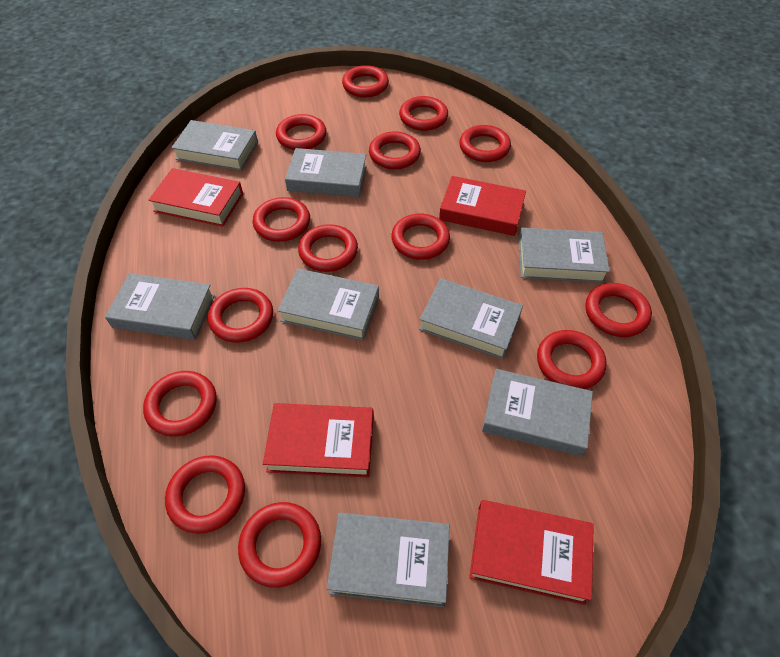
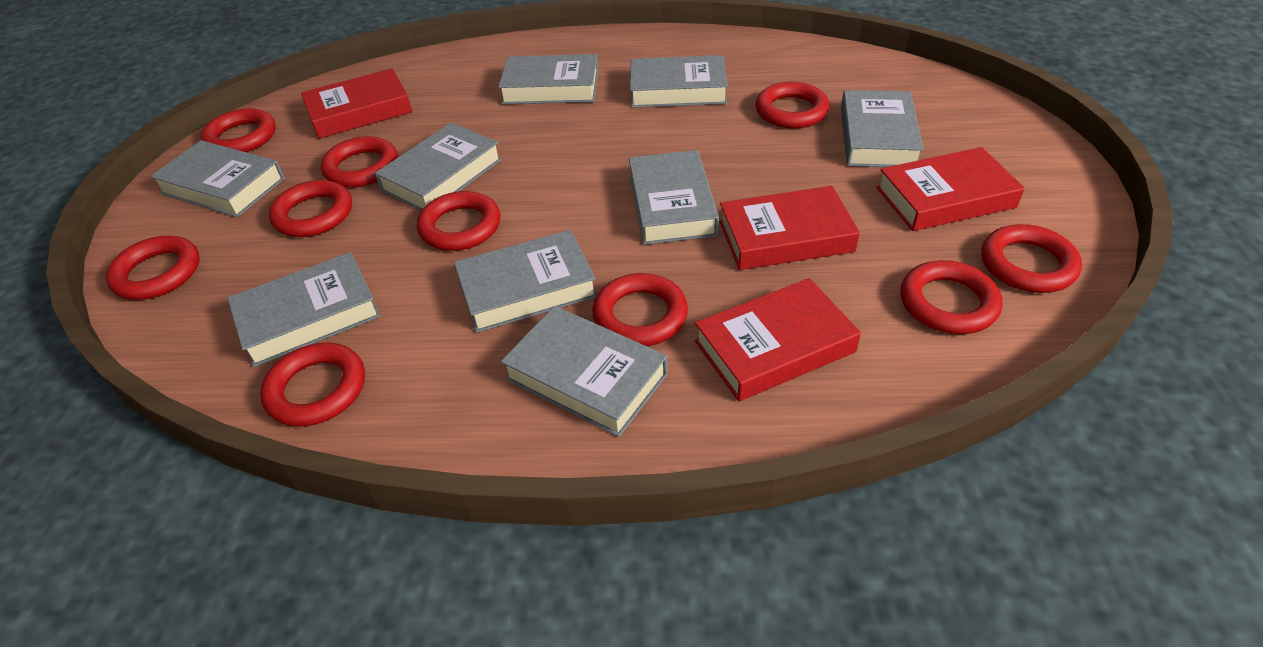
grey book: [105,273,215,340] [171,120,258,171] [277,268,379,340] [285,148,367,197] [327,513,450,607] [419,278,523,359] [482,369,593,457] [518,228,610,283] = 8 -> [150,140,285,217] [227,252,381,367] [375,123,502,211] [454,230,597,333] [498,54,598,104] [501,306,668,437] [629,150,719,245] [630,55,728,108] [841,90,924,167] = 9
red ring: [143,371,217,437] [165,455,245,534] [208,288,273,343] [238,502,321,588] [253,197,310,242] [276,114,327,150] [298,224,358,272] [342,65,389,97] [369,131,421,169] [391,214,450,260] [399,96,448,131] [459,125,511,162] [537,330,607,389] [586,283,652,337] = 14 -> [106,235,200,300] [201,108,276,152] [260,343,365,427] [269,180,352,237] [321,136,398,188] [417,191,500,251] [592,273,688,346] [755,82,829,129] [900,260,1003,334] [981,224,1082,293] = 10

